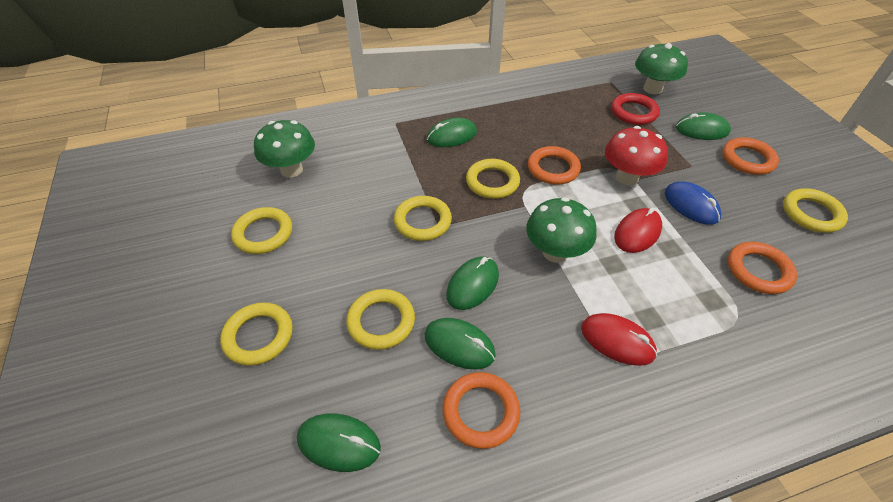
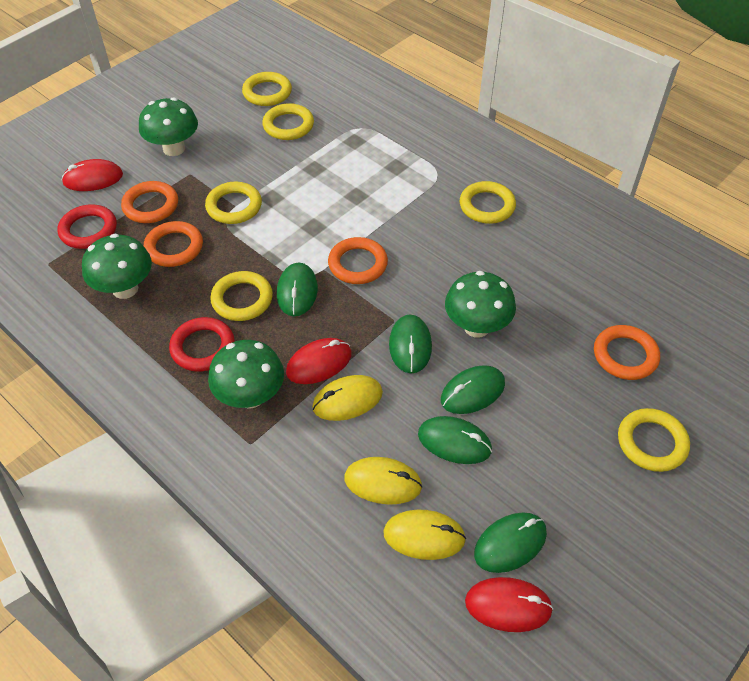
blue mouse: [665,182,721,225] = 1 -> none = 0
green mushroom: [254,120,315,178] [526,197,597,263] [635,43,688,94] = 3 -> [82,234,152,299] [139,97,198,156] [208,340,284,409] [445,271,516,337] = 4
red mouse: [581,313,657,366] [614,207,662,253] = 2 -> [62,159,123,191] [286,338,352,384] [465,577,553,632] = 3
red mushroom: [605,126,668,186] = 1 -> none = 0
red ring: [611,93,660,125] = 1 -> [58,204,117,249] [169,317,235,372] = 2
yellow mouse: none = 0 -> [312,375,383,421] [344,457,423,505] [383,510,466,560] = 3

